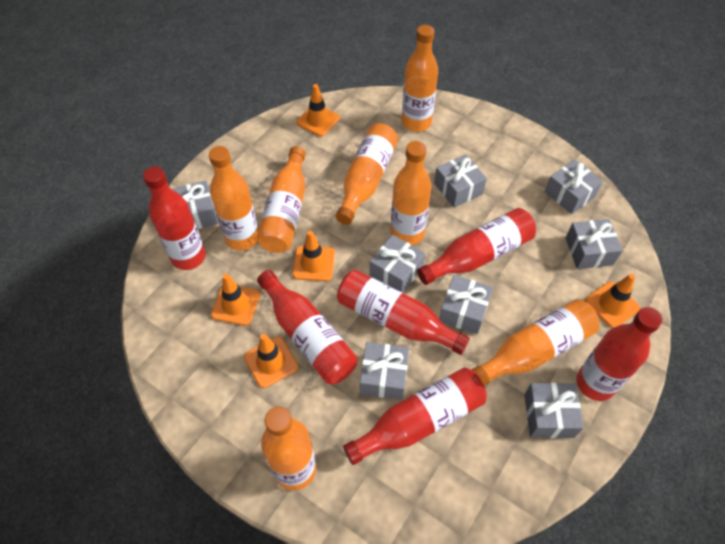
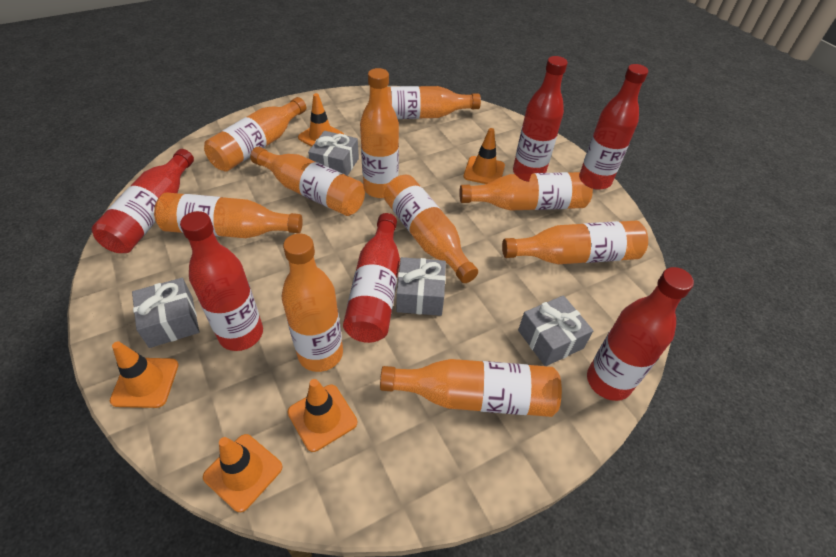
grey gift: [172,181,218,229] [360,342,409,400] [370,235,425,293] [434,154,487,207] [439,275,493,334] [524,383,584,438] [545,160,603,214] [565,219,623,269] = 8 -> [132,278,199,348] [308,131,359,176] [396,257,446,316] [518,295,593,366] = 4
orange bottle: [209,146,258,251] [256,146,306,253] [261,407,316,491] [336,123,398,225] [391,141,432,245] [402,25,438,132] [471,299,599,386] = 7 -> [154,193,303,238] [204,97,306,171] [250,147,365,216] [281,233,343,372] [360,68,399,198] [380,359,562,417] [384,175,478,283] [388,86,481,119] [459,172,593,211] [502,221,648,264] = 10

